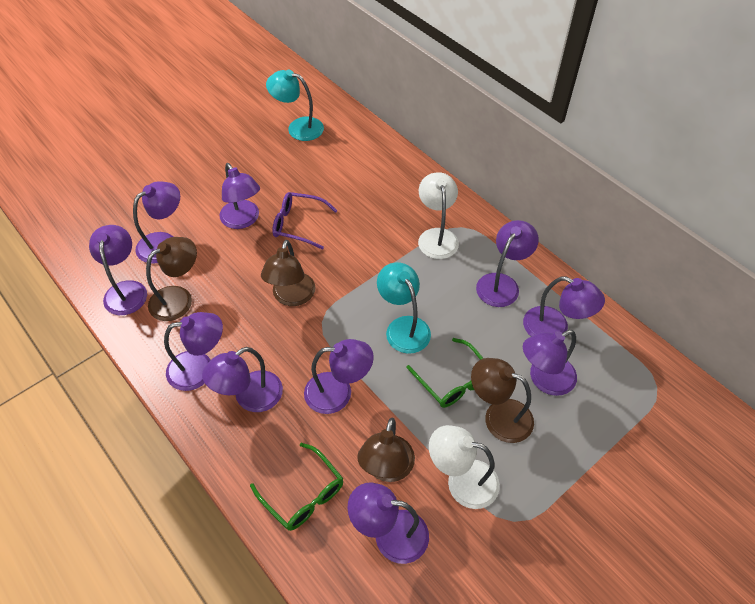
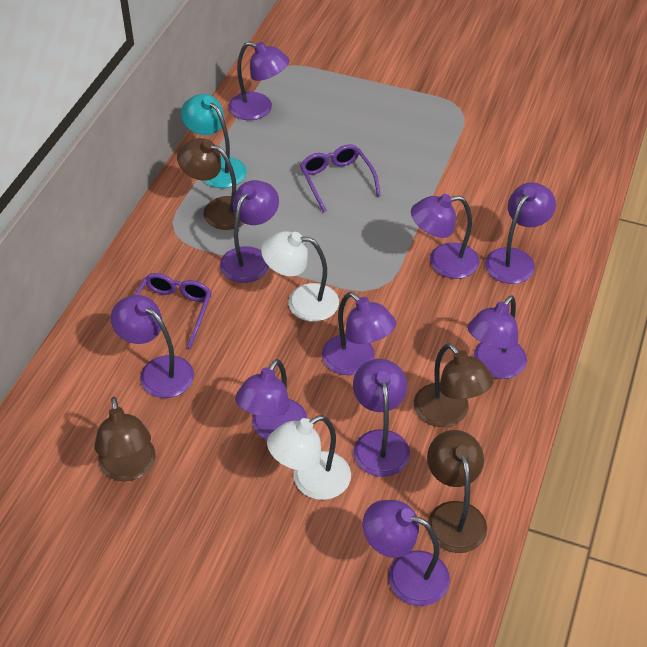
green glasses: [250,443,343,531] [406,338,484,408] = 2 -> none = 0
purple glasses: [272,192,338,250] = 1 -> [134,273,212,349] [300,144,381,212] = 2
turquoise lamp: [266,69,324,141] [377,262,431,354] = 2 -> [181,94,247,188] = 1

